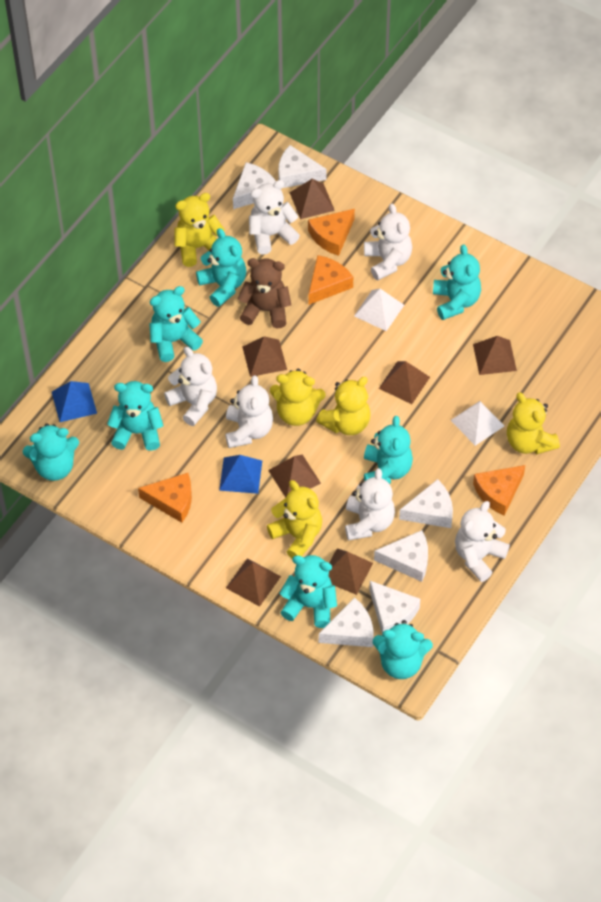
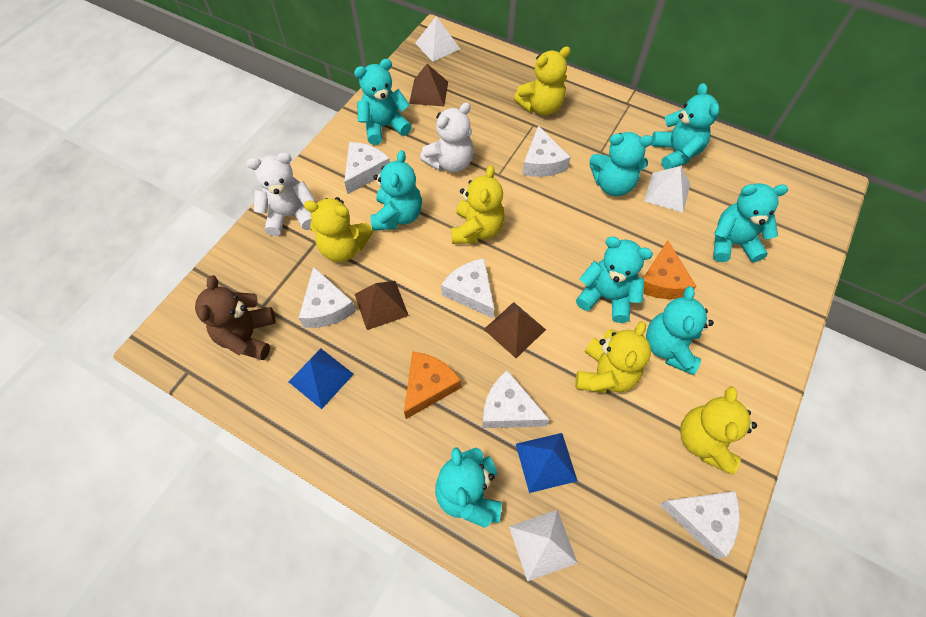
brown pyramid: [226,558,281,607] [242,336,287,377] [268,454,321,498] [289,179,335,219] [329,548,373,595] [379,361,430,404] [473,336,517,375] = 7 -> [355,281,409,330] [409,64,448,106] [484,302,546,358] = 3
orange cheese: [138,473,192,523] [308,209,355,256] [308,255,353,305] [473,465,525,516] = 4 -> [404,352,461,419] [643,240,696,299] = 2
white pyramid: [354,289,404,331] [451,401,504,446] = 2 -> [415,16,460,62] [509,510,578,581] [644,166,690,212] = 3
white teddy bear: [164,347,217,426] [225,375,273,448] [249,180,300,255] [345,468,395,541] [364,204,412,280] [455,501,510,582] = 6 -> [247,152,315,236] [420,102,474,172] = 2

